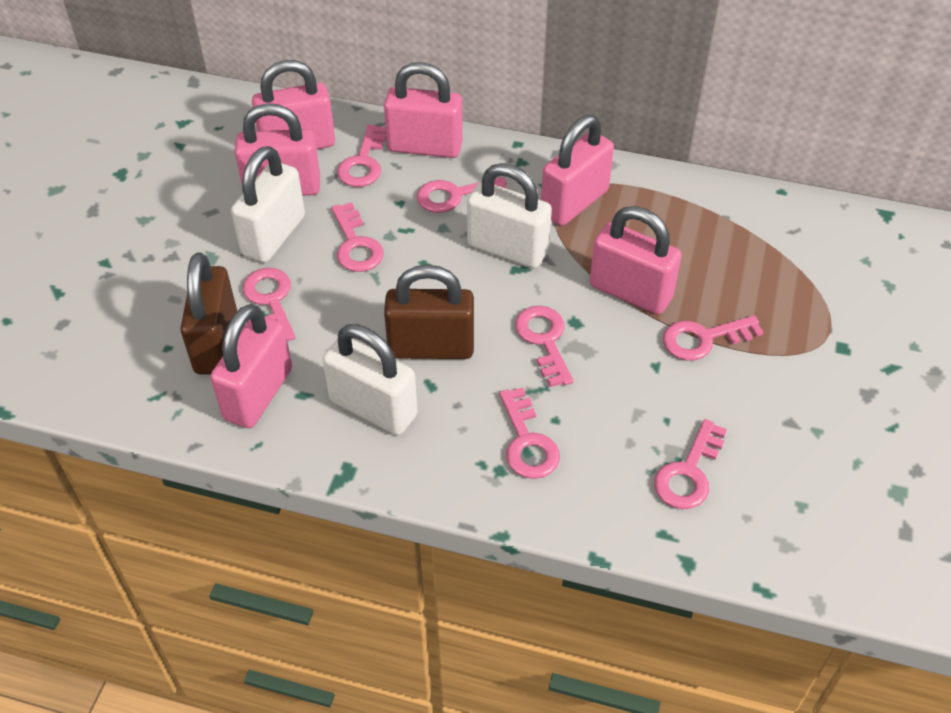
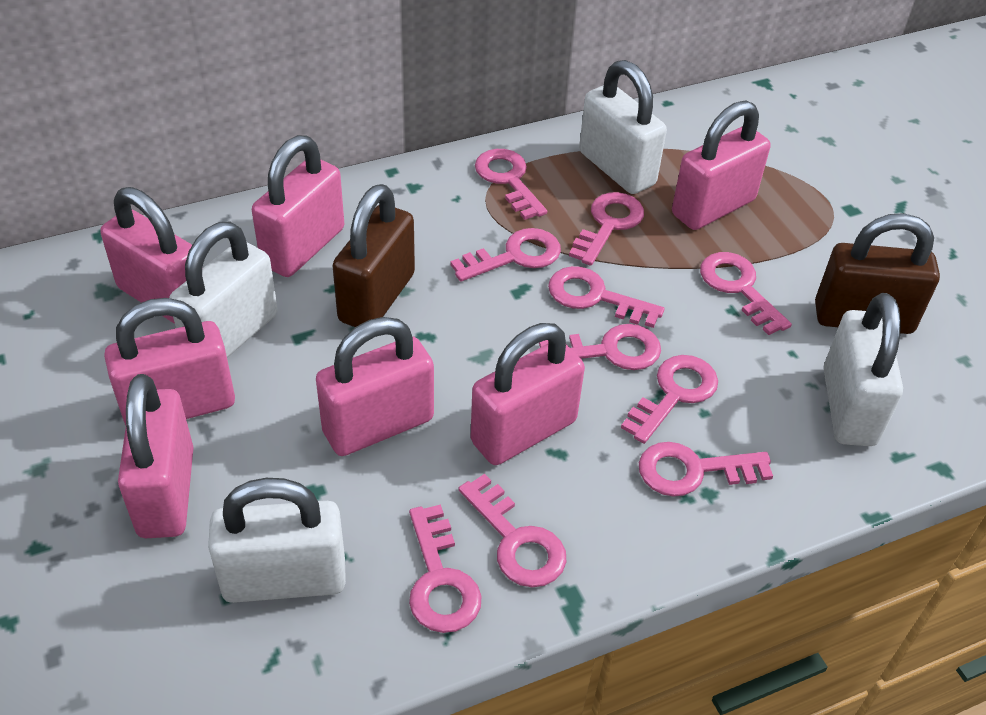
pink key: [243,268,296,341] [331,202,384,272] [337,124,386,187] [417,177,507,213] [499,387,560,479] [515,306,573,387] [654,419,727,509] [663,315,763,361] = 8 -> [409,505,481,633] [450,228,561,282] [459,474,566,587] [475,149,547,220] [539,324,661,370] [548,266,664,328] [569,192,644,266] [621,355,718,444] [639,442,773,497] [700,252,792,335] = 10
pink padlock: [210,304,292,428] [235,103,320,196] [252,60,335,149] [384,62,463,158] [541,115,614,226] [590,206,682,314] = 6 -> [100,187,192,324] [104,298,235,426] [118,374,194,538] [252,135,344,277] [316,317,434,456] [470,323,585,465] [672,101,770,230] = 7
white padlock: [231,146,305,263] [323,324,418,435] [467,163,552,268] = 3 -> [169,222,278,358] [208,478,346,603] [579,60,667,194] [824,293,903,446] = 4

